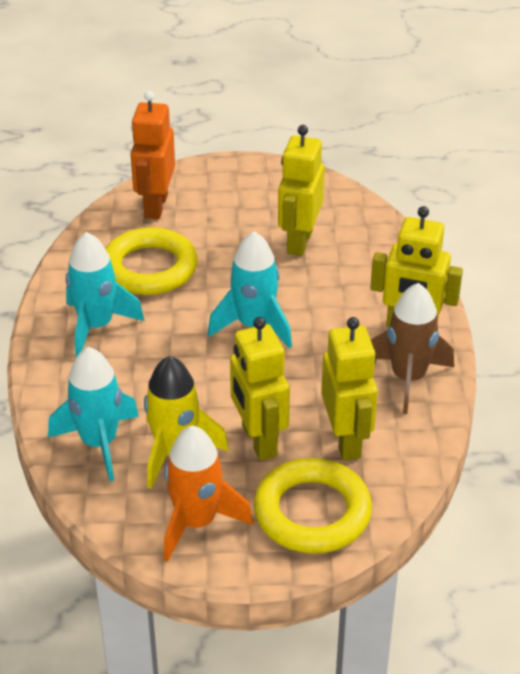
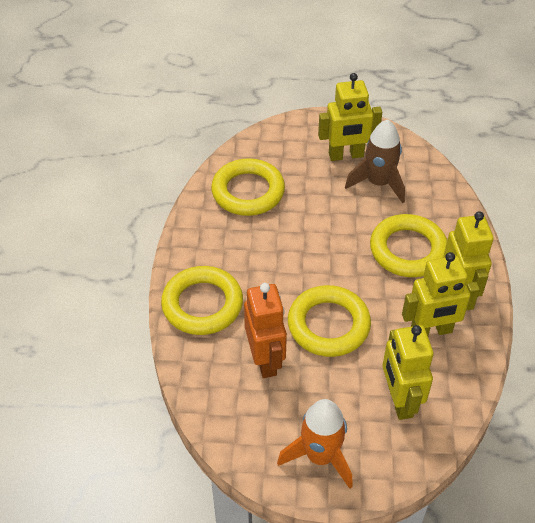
turquoise rocket: [48,347,139,481] [66,232,145,357] [208,231,292,348] = 3 -> none = 0
yellow ring: [105,227,198,295] [254,458,372,554] = 2 -> [161,266,243,335] [211,158,285,216] [288,285,371,357] [370,214,447,277] = 4
yellow rocket: [144,356,229,489] = 1 -> none = 0

